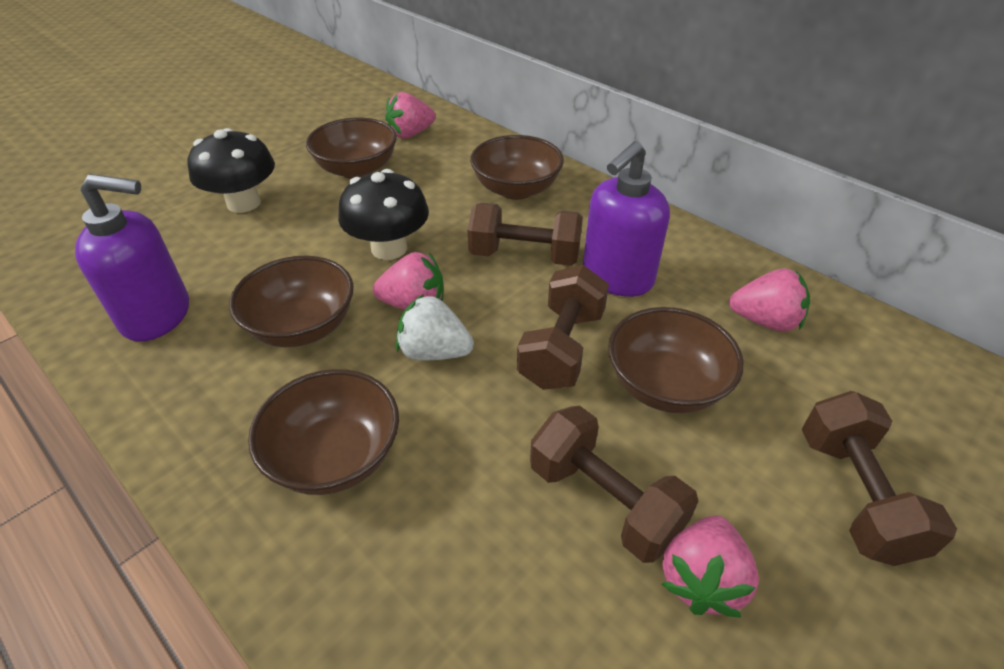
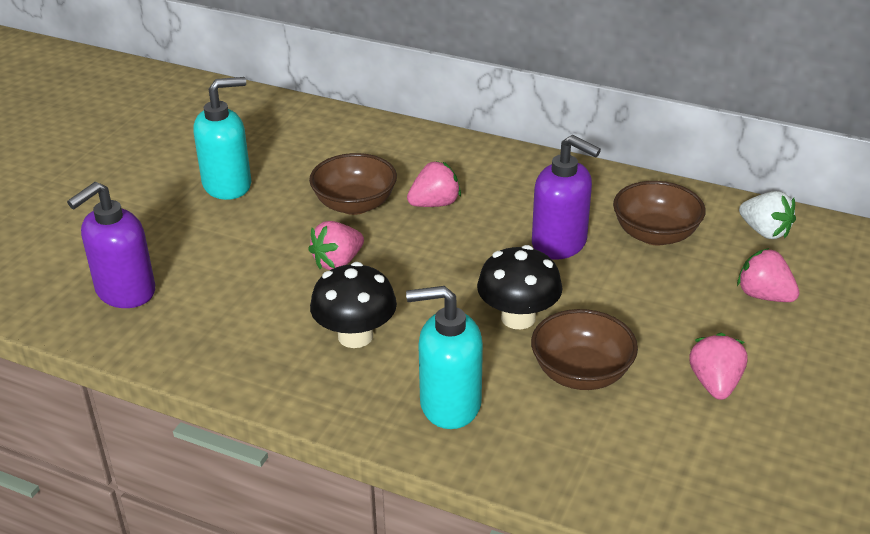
brown bowl: [229,256,354,347] [248,369,399,495] [306,117,397,179] [470,135,564,200] [608,307,744,413] = 5 -> [309,153,397,215] [531,309,638,390] [613,181,706,245] = 3
brown dumbbell: [468,203,583,266] [517,265,609,390] [530,406,698,563] [802,391,957,566] = 4 -> none = 0
turquoise soap dispenser: none = 0 -> [194,77,251,200] [406,286,483,429] = 2

